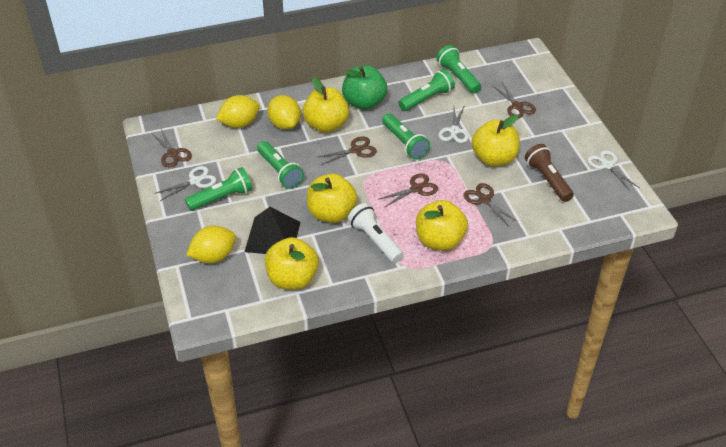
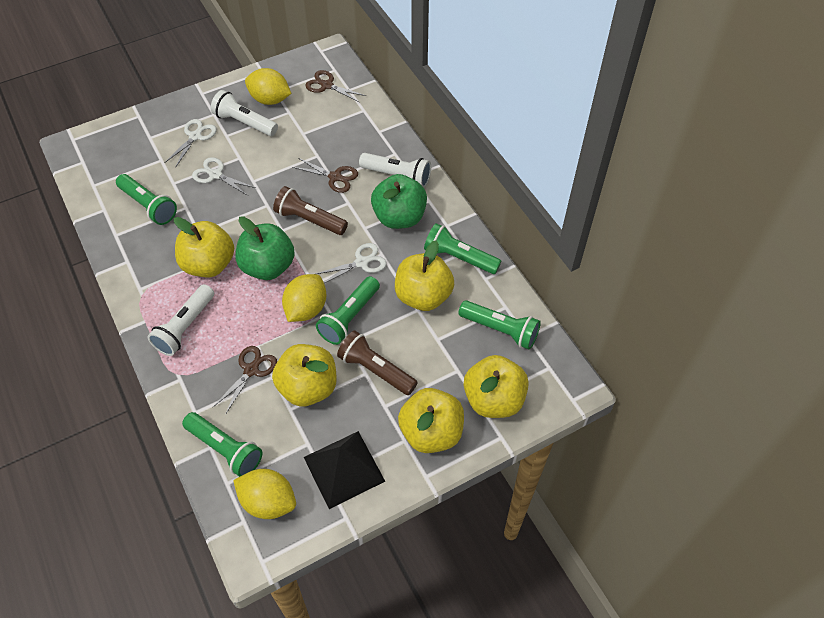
brown flashlight: [525,144,574,202] = 1 -> [273,186,348,235] [337,331,418,395] = 2
brown scissors: [151,129,192,167] [318,136,377,165] [378,173,438,207] [464,183,518,225] [493,83,536,119] = 5 -> [213,346,277,415] [292,158,358,193] [305,70,366,103] = 3
green apple: [342,66,387,110] = 1 -> [236,216,295,280] [371,174,427,229] = 2
white flashlight: [348,203,403,263] = 1 -> [147,284,214,356] [211,90,278,136] [359,153,431,188] = 3

